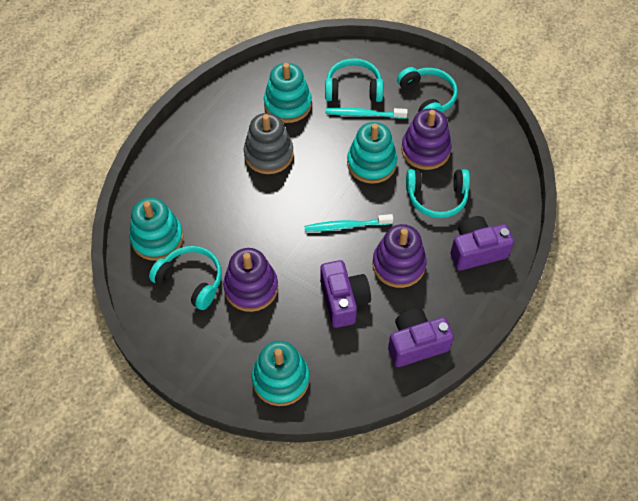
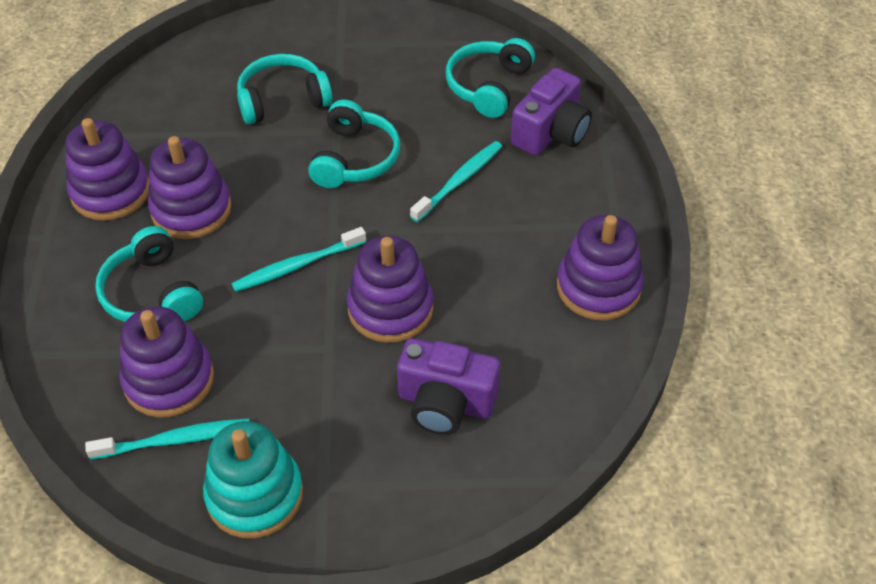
grey stacking toy: [244,113,294,174] = 1 -> none = 0
purple camera: [320,260,371,328] [388,308,454,367] [450,216,514,271] = 3 -> [397,338,501,435] [511,68,592,156] = 2
purple stacking toy: [223,248,278,312] [373,224,427,288] [401,109,452,170] = 3 -> [66,118,150,221] [119,306,214,418] [148,136,232,239] [347,236,434,343] [557,215,644,320] = 5
turquoise stacking toy: [129,198,184,261] [252,341,310,406] [264,63,312,123] [347,122,397,184] = 4 -> [203,421,303,538] = 1
turquoise toothbrush: [305,214,393,232] [325,107,408,119] = 2 -> [85,418,250,460] [231,227,366,292] [410,141,503,222] = 3

